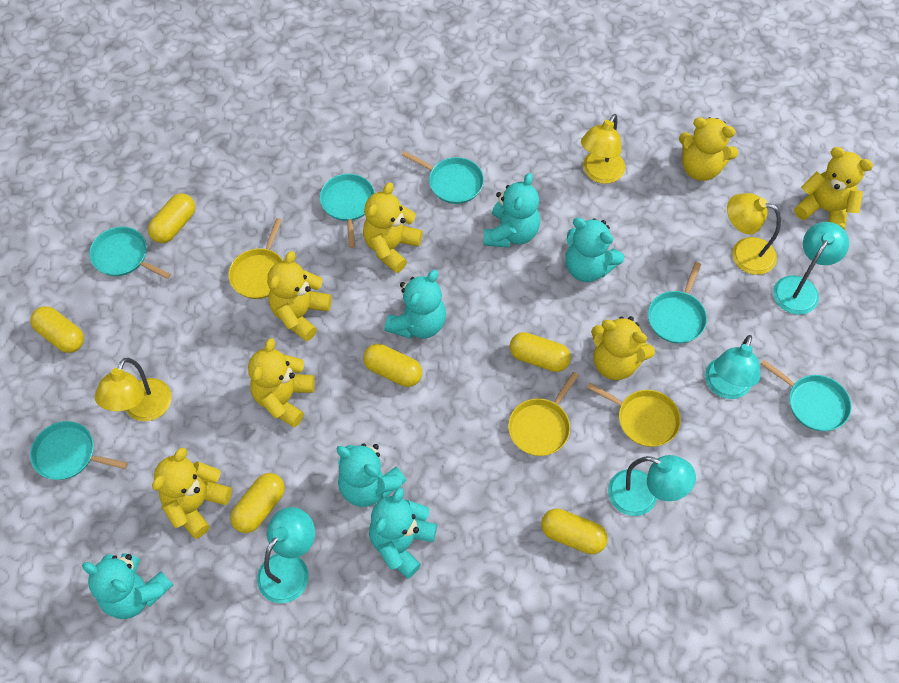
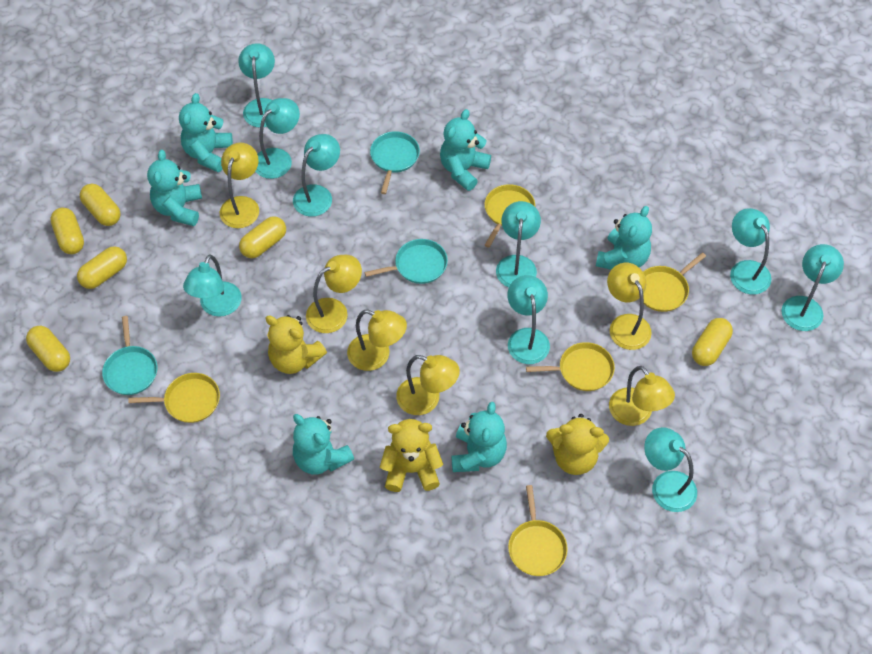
turquoise lamp: [257,507,315,603] [608,455,696,516] [705,335,760,399] [773,222,849,315] = 4 -> [183,255,242,317] [238,43,275,127] [255,98,300,179] [293,134,340,217] [496,201,541,287] [507,275,550,364] [644,427,697,512] [730,208,771,294] [781,244,844,331] = 9
turquoise pan: [30,421,128,480] [89,227,171,279] [320,174,375,248] [402,151,484,204] [648,262,707,344] [761,360,852,431] = 6 -> [102,316,157,395] [365,239,448,284] [370,131,420,194] = 3
yellow lamp: [95,358,172,421] [581,114,625,184] [727,193,781,275] = 3 -> [220,142,259,228] [306,255,362,333] [347,310,407,371] [396,355,460,415] [607,263,652,350] [609,366,675,426] = 6
yellow pan: [228,218,283,299] [508,372,579,456] [587,382,681,447] = 3 -> [128,373,220,423] [485,184,535,247] [508,485,568,576] [526,342,615,391] [643,252,706,312] = 5
yellow teddy bear: [152,447,232,539] [248,338,315,427] [267,251,332,342] [363,182,423,273] [591,316,655,380] [679,117,738,181] [794,147,873,230] = 7 -> [265,315,327,374] [380,419,443,492] [546,414,609,475] = 3

